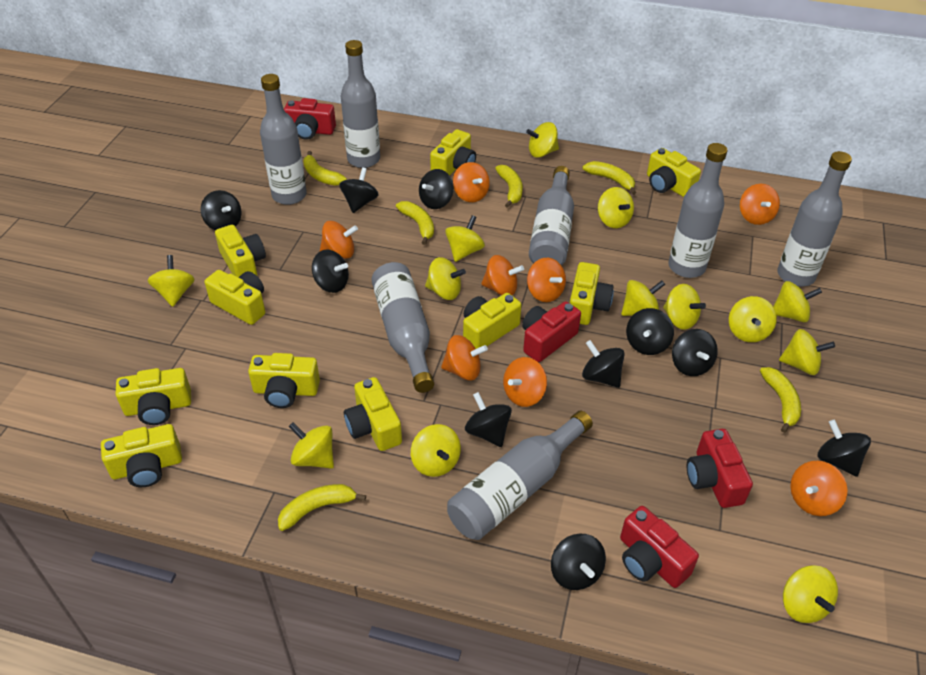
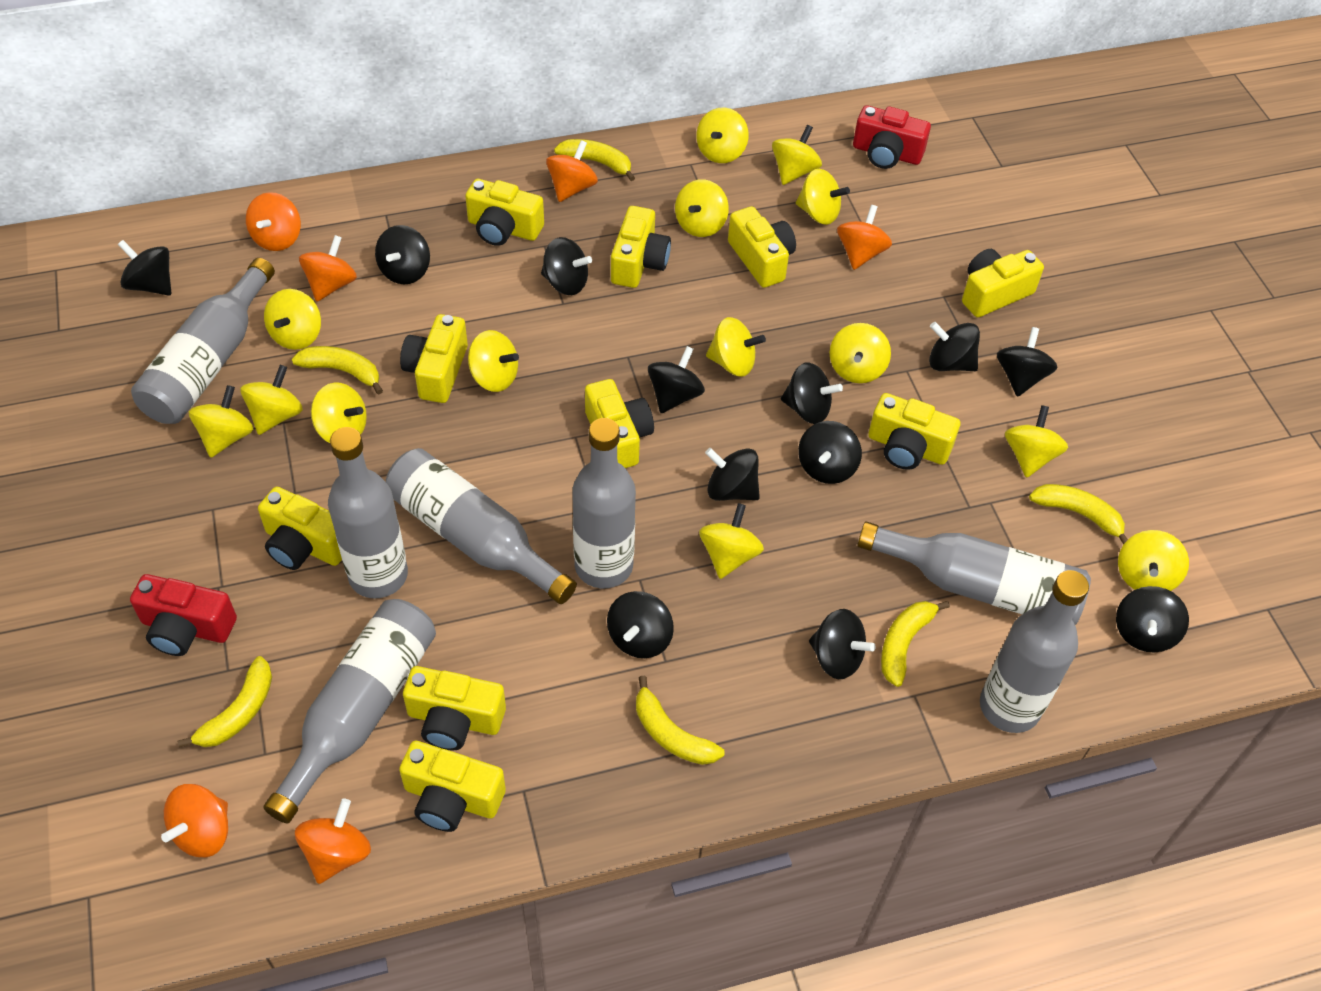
black spinning top: [201,190,242,230] [312,250,349,293] [339,168,379,213] [419,169,454,209] [465,392,512,447] [551,534,606,590] [582,340,625,388] [626,308,674,355] [672,329,718,376] [818,420,871,477] = 10 -> [118,240,171,296] [375,225,430,284] [541,237,592,295] [607,591,674,658] [648,346,705,413] [705,448,760,501] [781,362,843,424] [798,421,862,484] [809,609,876,679] [929,322,980,371] [997,327,1058,397] [1116,586,1189,653] = 12
orange spinning top: [320,221,358,259] [441,335,488,380] [453,162,490,202] [481,255,524,296] [503,357,547,407] [527,258,566,302] [740,184,780,225] [790,461,847,516] = 8 -> [161,784,228,857] [246,192,301,251] [295,799,371,884] [299,235,357,302] [546,140,598,202] [837,205,892,270] = 6
red camera: [284,98,336,140] [522,301,581,362] [620,506,699,588] [687,429,753,508] = 4 -> [130,574,237,656] [853,105,931,169] = 2
yellow spinning top: [147,255,195,307] [289,422,334,469] [411,424,461,477] [425,257,466,300] [445,215,485,262] [526,122,559,158] [598,187,634,228] [621,280,665,316] [663,284,706,330] [729,296,777,342] [773,281,822,322] [779,329,835,375] [783,565,838,623] = 13 -> [189,385,254,458] [241,365,303,435] [264,289,321,350] [311,383,367,443] [468,330,519,392] [675,179,729,237] [696,108,748,163] [699,503,764,579] [706,317,766,377] [772,125,822,185] [796,169,850,225] [830,323,891,383] [1005,405,1068,478] [1118,530,1189,591] = 14

